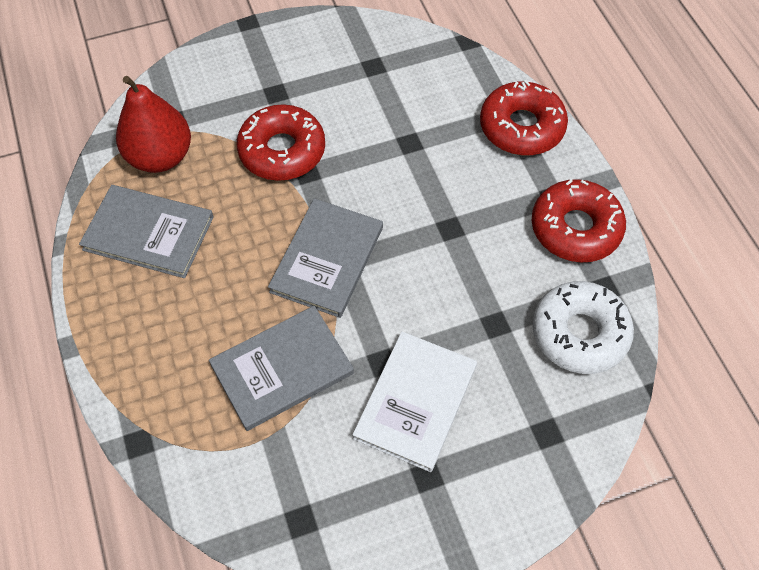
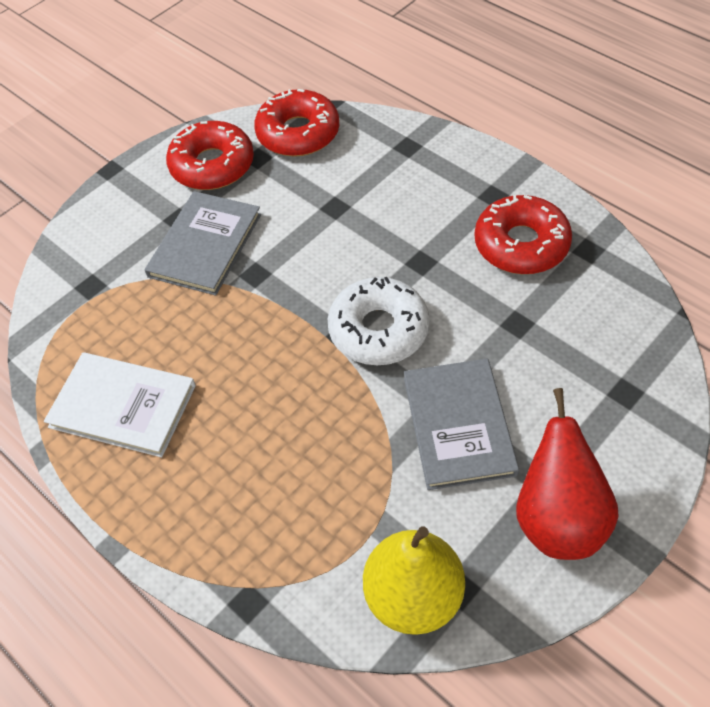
grey book: [79,185,214,278] [209,306,354,431] [268,198,383,318] = 3 -> [145,191,261,296] [404,359,519,490] = 2
yellow pear: none = 0 -> [363,526,465,635] = 1

